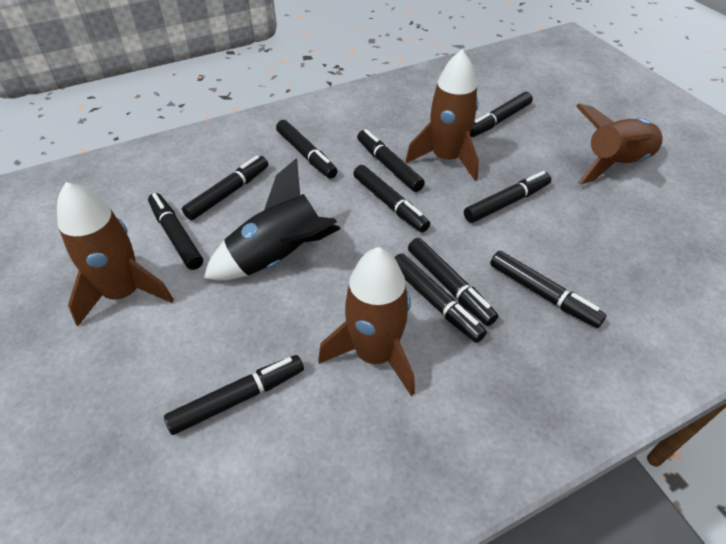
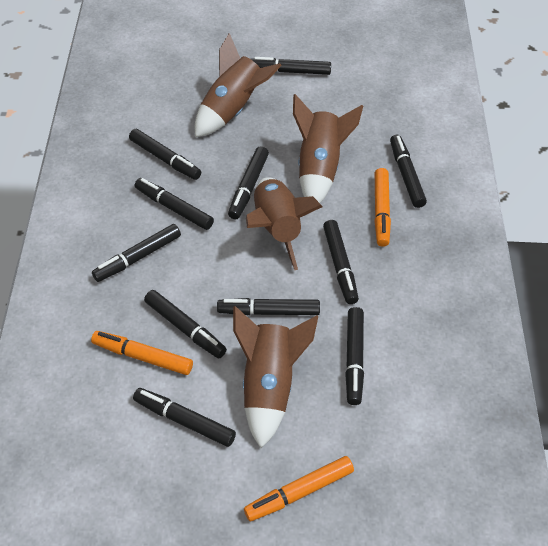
black rocket: [204,158,341,281] = 1 -> none = 0
orange marker: none = 0 -> [91,331,193,375] [244,456,354,521] [374,168,391,247] = 3

